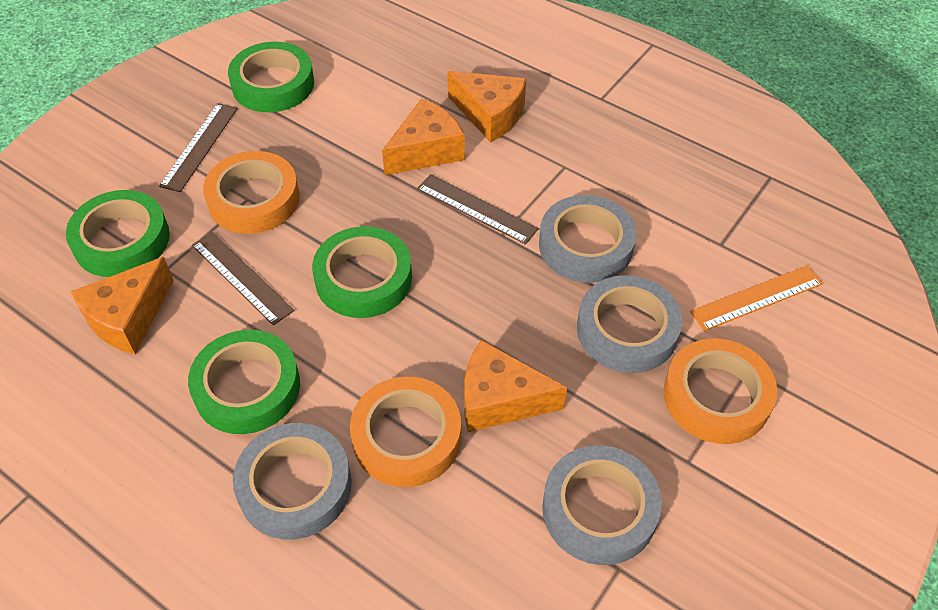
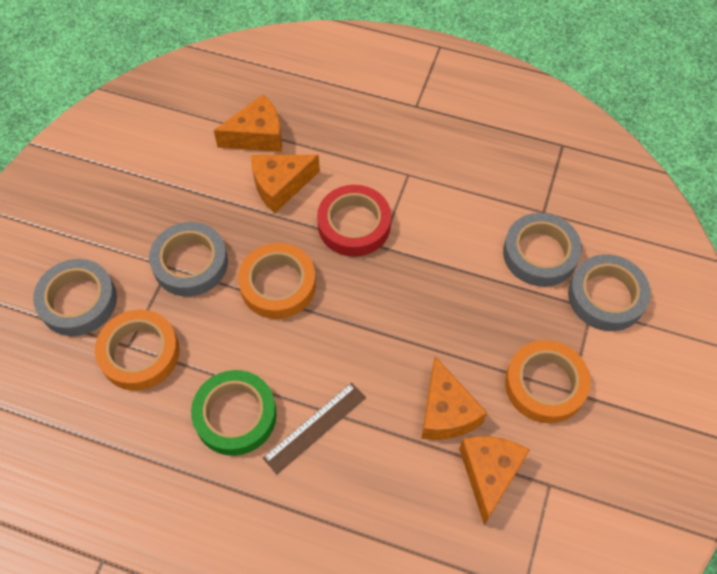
brown ruler: [159,103,238,192] [192,232,294,326] [417,174,539,245] = 3 -> [263,383,366,474] = 1
green tape: [66,190,170,277] [188,330,300,434] [228,42,314,112] [312,226,412,318] = 4 -> [191,370,277,456] = 1
orange ruler: [690,265,823,331] = 1 -> none = 0
red tape: none = 0 -> [317,185,391,257] = 1

